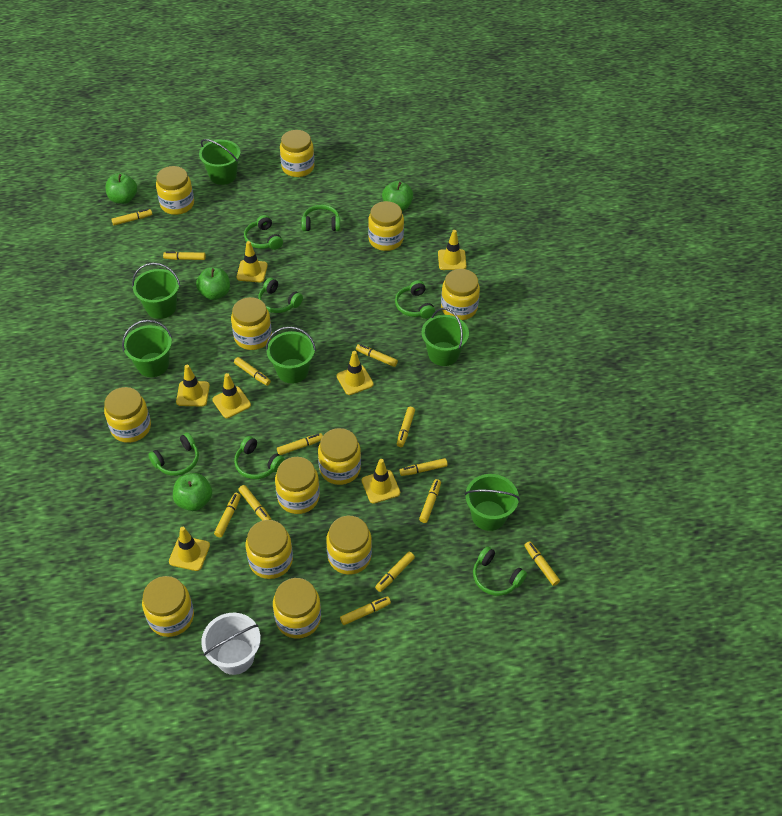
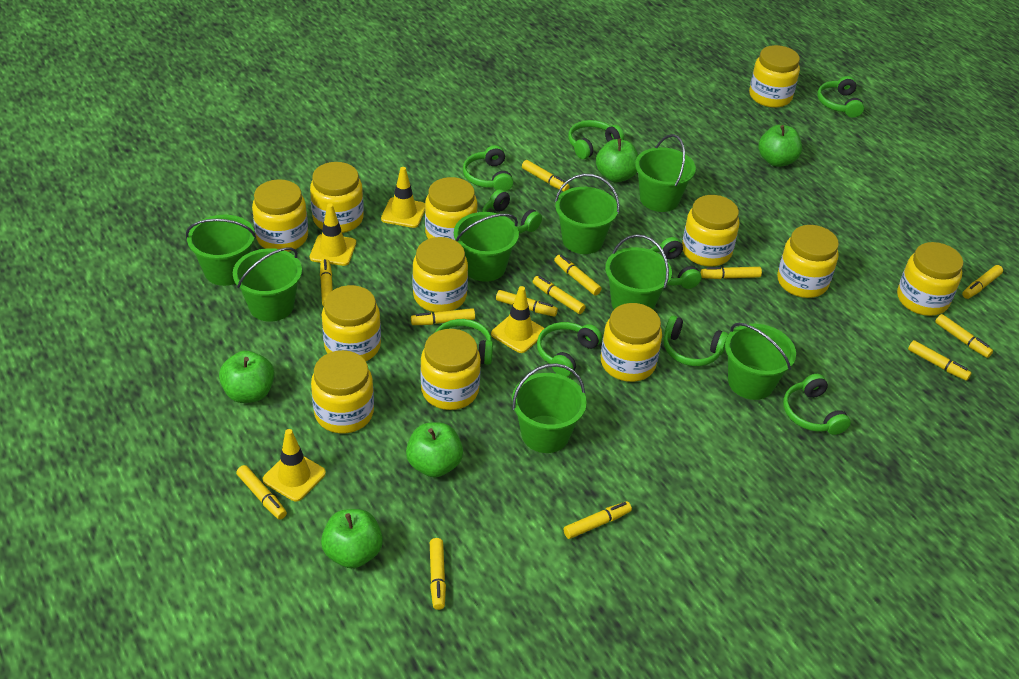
green apple: [105,173,137,204] [173,473,212,511] [196,267,230,300] [382,181,413,211] = 4 -> [219,351,274,403] [321,509,383,568] [406,422,463,477] [596,138,638,182] [758,124,802,167] = 5
green bucket: [122,320,172,377] [132,263,180,319] [199,139,241,185] [266,326,316,384] [422,308,469,366] [464,474,520,531] = 6 -> [186,215,256,286] [233,247,302,322] [454,212,519,282] [512,363,587,453] [555,174,620,254] [605,234,672,310] [635,134,696,212] [725,323,796,400] = 8
green headphones: [148,433,199,476] [234,436,285,479] [244,215,283,250] [258,278,303,313] [301,204,340,231] [395,280,435,319] [473,546,527,596] = 7 -> [434,319,493,365] [463,145,513,192] [482,189,542,234] [537,322,602,377] [568,120,624,159] [649,237,701,289] [664,316,728,366] [783,374,851,435] [817,76,864,118] = 9
white bucket: [201,613,261,675] = 1 -> none = 0
yellow traffic cone: [169,527,210,571] [176,365,210,407] [212,373,251,418] [237,241,268,282] [337,351,374,395] [362,459,400,504] [438,230,466,270] = 7 -> [263,429,326,502] [310,203,356,266] [381,167,425,228] [491,286,545,353] = 4

